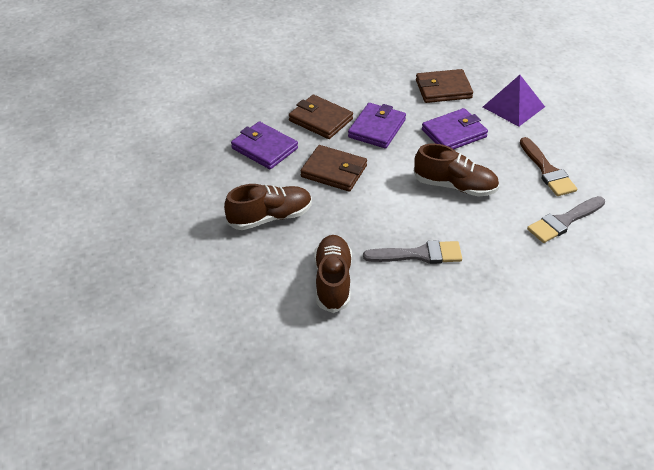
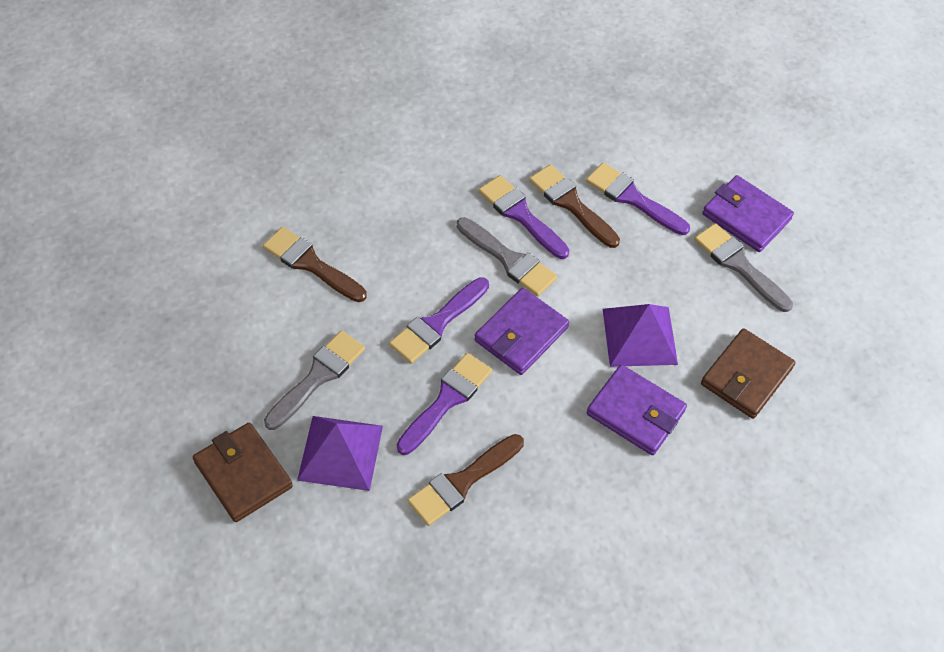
brown brush: [520,137,577,196] = 1 -> [263,227,367,302] [408,434,524,526] [529,164,620,248] = 3
brown shoe: [224,184,312,230] [314,235,352,313] [414,144,499,197] = 3 -> none = 0
brown wallet: [289,95,353,139] [301,145,367,192] [416,69,473,103] = 3 -> [193,423,293,522] [701,328,795,419] = 2
grey brush: [363,240,462,264] [527,196,605,243] = 2 -> [264,330,365,430] [457,217,557,296] [694,223,793,312] = 3
purple brush: none = 0 -> [389,277,489,364] [397,353,492,455] [479,175,569,259] [586,162,690,235] = 4
purple pyramid: [483,75,545,127] = 1 -> [297,416,383,491] [603,304,678,367] = 2

